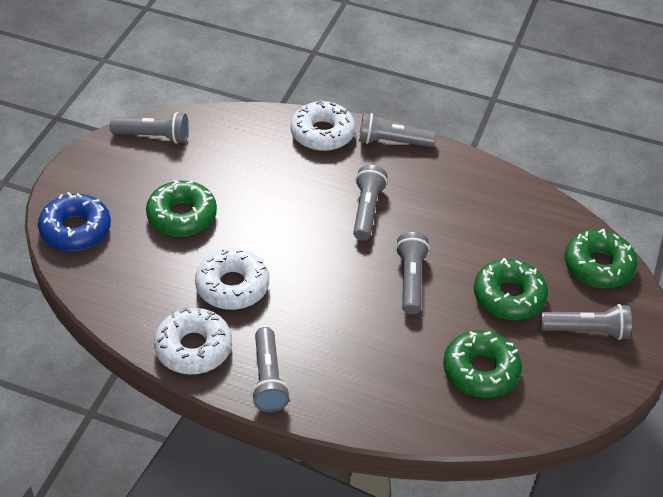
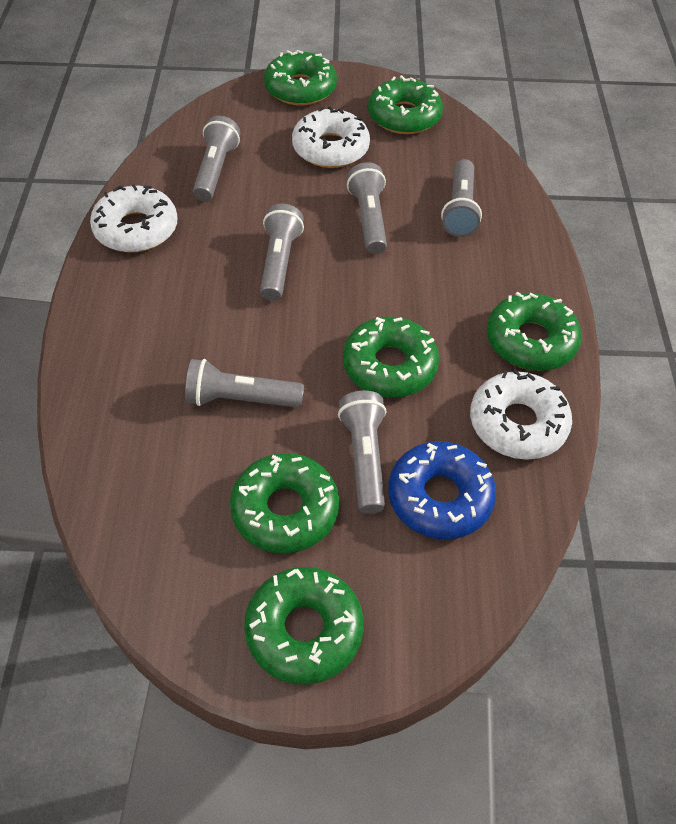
green donut: [146,180,217,236] [443,330,522,398] [474,258,548,320] [564,229,637,288] = 4 -> [230,453,339,553] [244,567,364,685] [264,50,337,105] [343,317,439,397] [368,75,443,134] [487,292,582,371] = 6

